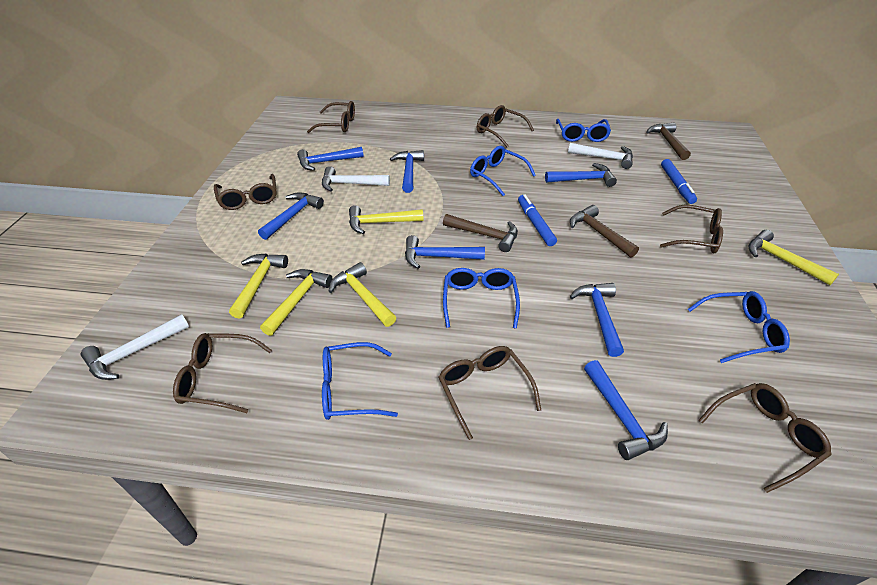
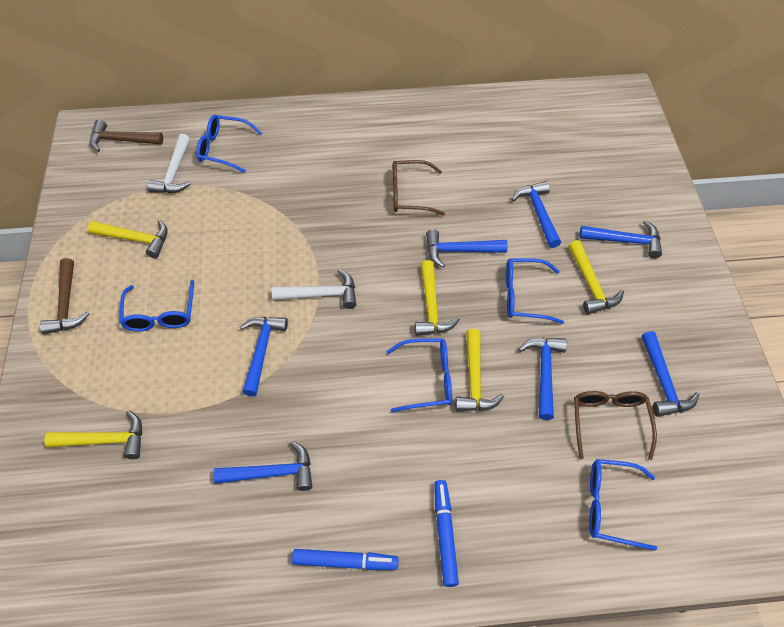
brown glasses: [173,333,272,413] [214,174,277,210] [307,101,355,133] [438,346,541,440] [477,105,534,147] [660,205,723,253] [699,383,832,493] = 7 -> [393,160,445,216] [574,391,657,460] = 2
brown hammer: [443,214,518,252] [570,205,639,258] [646,122,691,160] = 3 -> [40,258,89,334] [90,119,163,152] = 2
white hammer: [81,314,189,380] [322,166,390,191] [568,143,633,169] = 3 -> [147,134,191,193] [272,269,356,309] = 2

